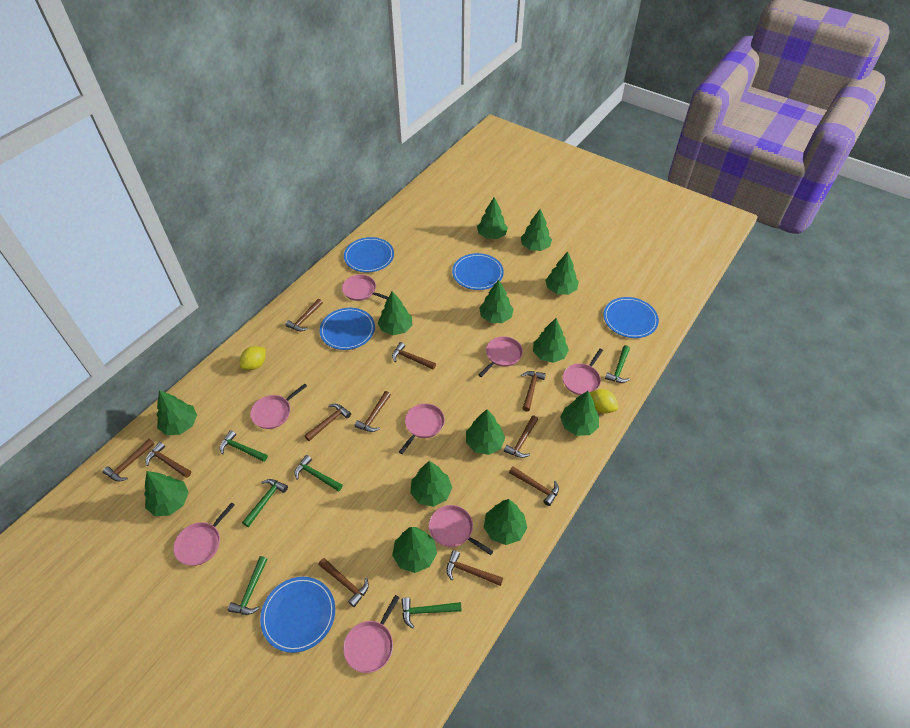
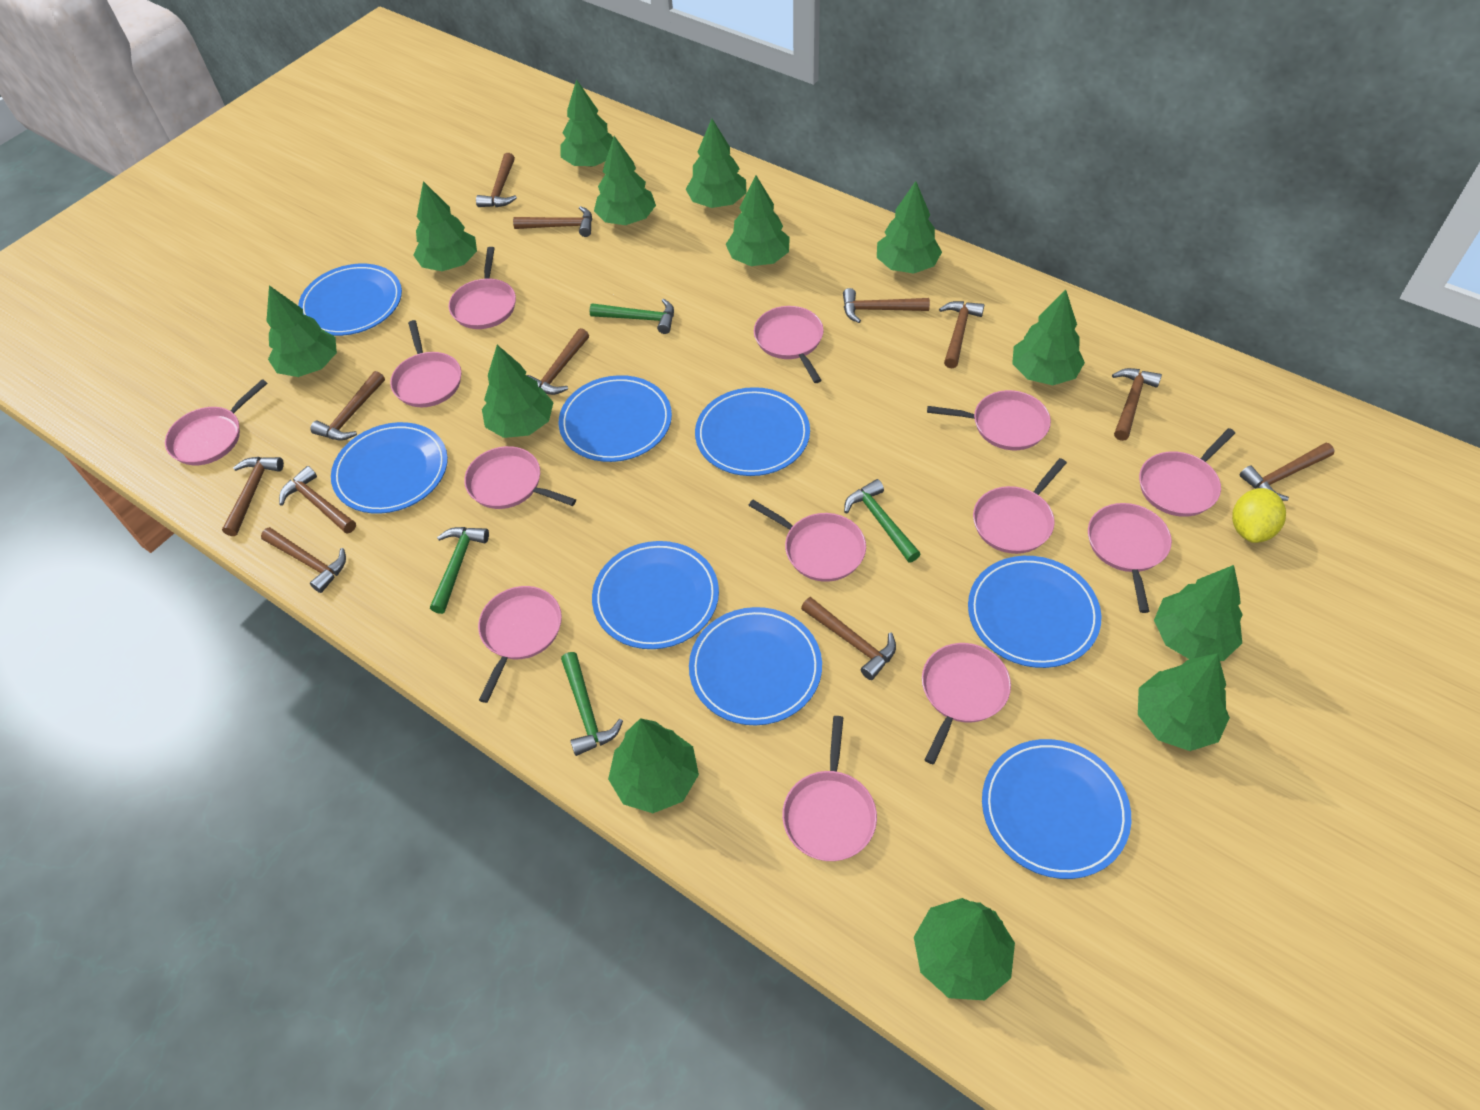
blue plate: [260,577,335,653] [319,308,375,350] [344,237,394,272] [452,253,504,290] [603,297,659,338] = 5 -> [298,264,402,336] [331,422,448,514] [559,375,672,462] [592,541,719,649] [689,607,822,725] [695,387,810,476] [968,556,1101,668] [982,739,1131,879] = 8
brown hammer: [103,439,154,481] [146,442,191,478] [286,299,323,331] [304,404,351,441] [319,558,369,607] [355,391,391,432] [392,342,436,370] [446,550,503,586] [504,416,538,458] [509,466,559,506] [521,371,546,411] = 11 -> [222,457,284,536] [261,527,346,593] [279,466,356,534] [310,371,385,441] [476,153,517,207] [513,206,592,237] [527,328,589,395] [801,597,896,680] [843,288,930,323] [939,301,984,368] [1112,368,1162,441] [1240,442,1335,501] = 12
green hammer: [220,430,268,462] [228,556,268,615] [242,479,288,527] [295,455,343,492] [402,597,462,628] [605,345,630,383] = 6 -> [430,527,489,614] [561,652,623,756] [590,299,674,334] [844,479,920,563] = 4
pink pan: [173,502,235,566] [250,384,307,429] [342,275,388,301] [343,595,400,673] [399,403,445,454] [429,505,494,555] [479,336,523,377] [563,349,603,395] = 8 -> [165,379,268,465] [390,320,461,407] [449,247,516,329] [464,446,576,509] [478,586,562,703] [748,500,866,582] [754,306,824,383] [782,716,877,861] [922,643,1011,764] [927,390,1051,450] [973,458,1067,554] [1088,503,1172,613] [1139,428,1235,517] = 13
yellow lemon: [240,346,266,370] [589,389,619,413] = 2 -> [1232,488,1286,543] = 1

